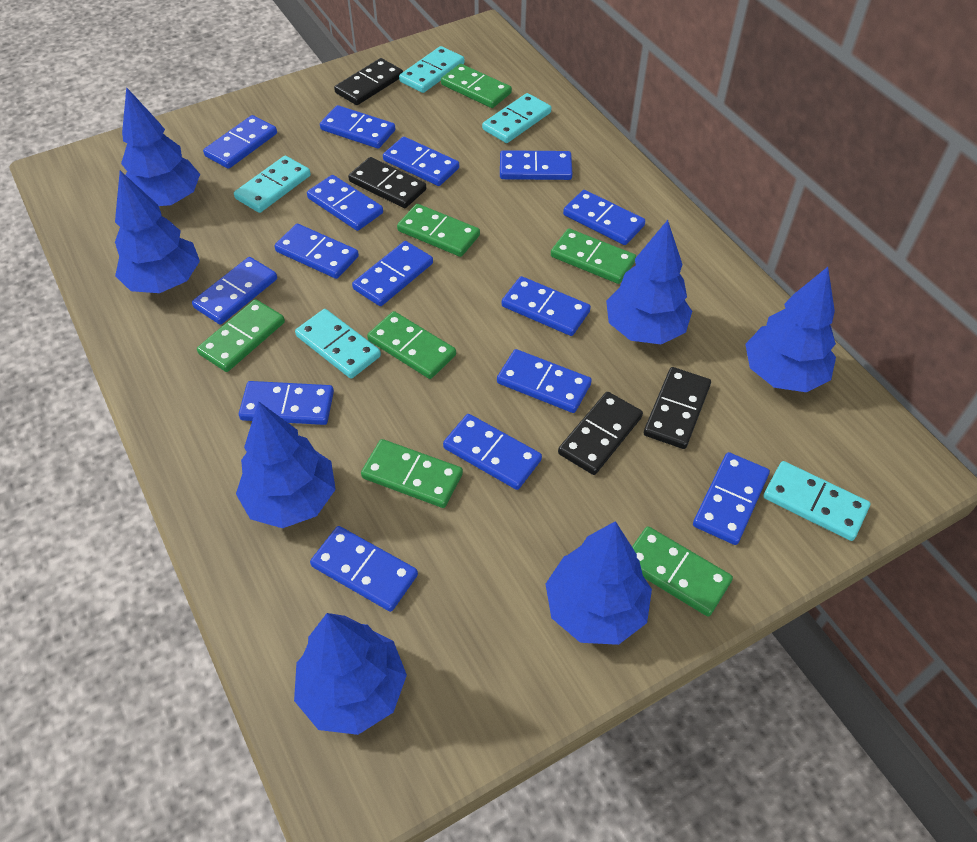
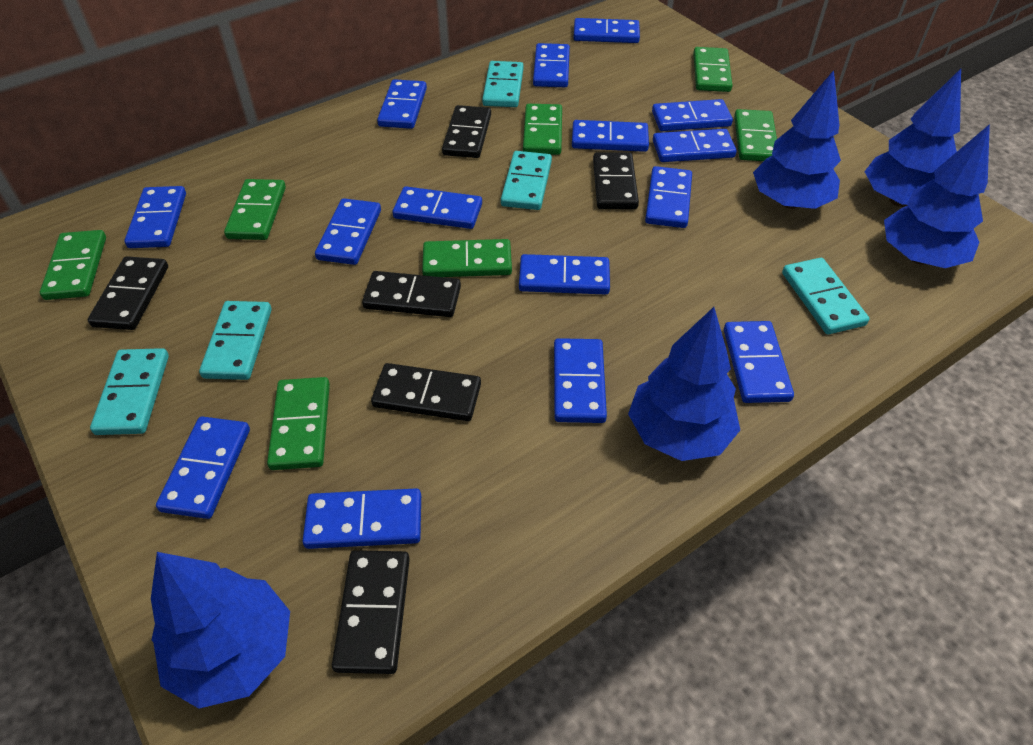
black domino: [334,58,403,105] [348,157,426,208] [558,392,643,475] [644,367,711,449] = 4 -> [88,256,168,330] [332,550,410,674] [362,271,461,317] [371,363,481,421] [442,105,491,158] [593,152,639,209] = 6
blue tree: [115,171,200,293] [121,87,200,206] [236,401,336,528] [294,613,407,735] [546,521,652,645] [606,220,692,344] [745,267,836,392] = 7 -> [151,552,290,709] [628,307,740,461] [753,70,841,209] [864,69,961,207] [884,124,990,268] = 5

